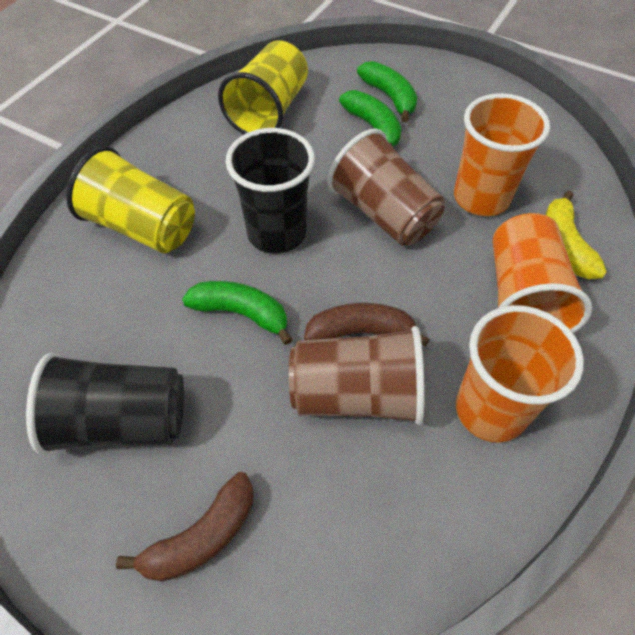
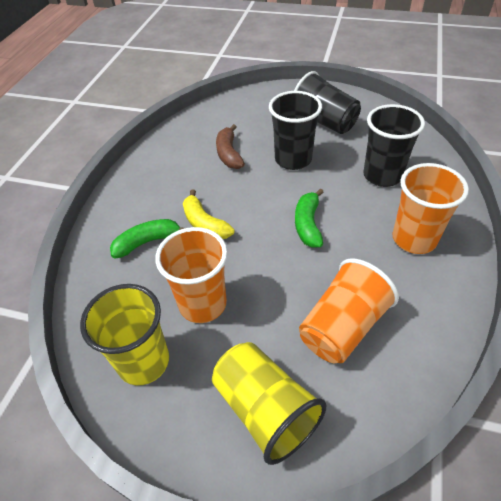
black cup: [26,353,184,455] [225,128,315,254] = 2 -> [269,91,322,170] [294,71,361,134] [363,104,425,187] = 3
brown banana: [116,472,253,582] [304,303,430,346] = 2 -> [216,124,245,169] = 1
brown cup: [289,326,425,425] [327,129,445,246] = 2 -> none = 0
green banana: [182,281,293,345] [339,90,401,147] [357,61,417,122] = 3 -> [110,219,184,258] [295,188,324,247] = 2

